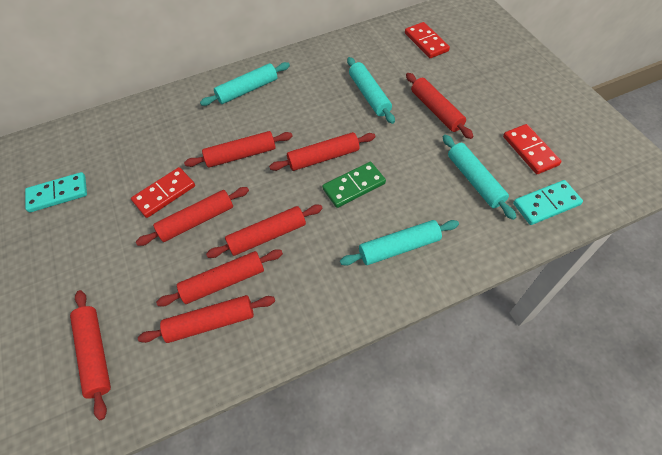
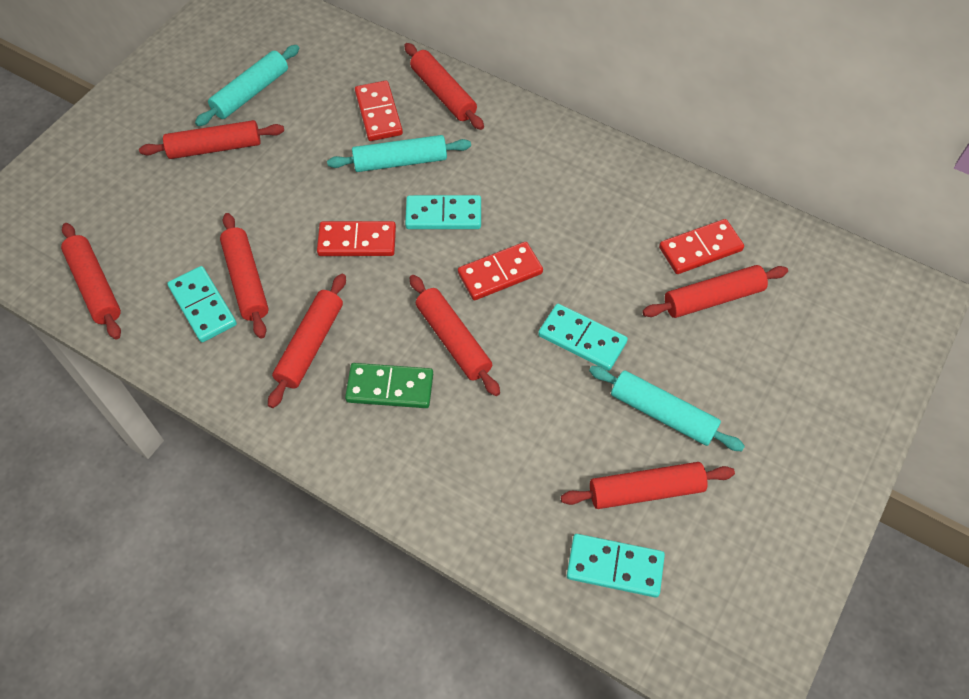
red domino: [131,167,195,218] [405,22,450,58] [503,124,561,174] = 3 -> [317,221,396,256] [355,81,403,141] [458,242,543,300] [659,219,744,274] = 4
turquoise domino: [25,172,87,212] [513,180,583,225] = 2 -> [167,266,237,342] [405,195,481,229] [538,304,628,371] [567,534,665,598] = 4
turquoise rolling pin: [200,62,290,106] [340,220,459,266] [347,57,395,124] [443,135,516,220] = 4 -> [195,45,299,126] [327,135,471,172] [589,366,745,451] = 3

